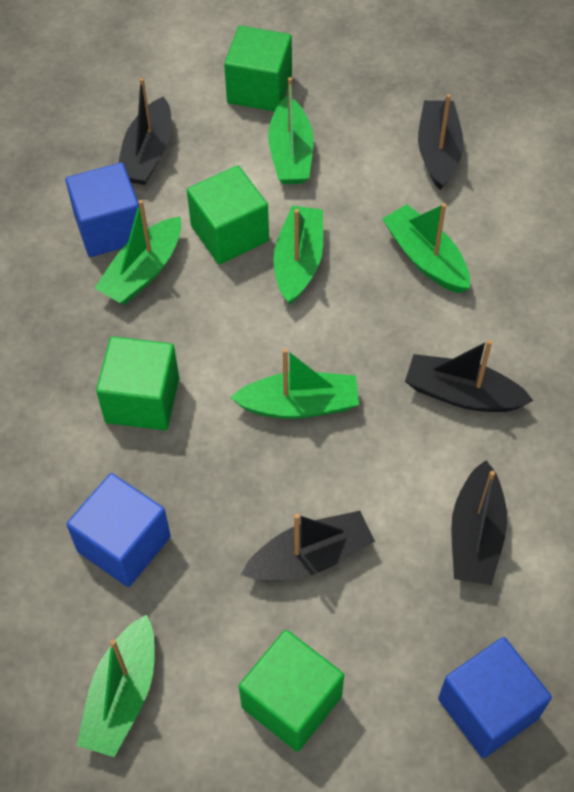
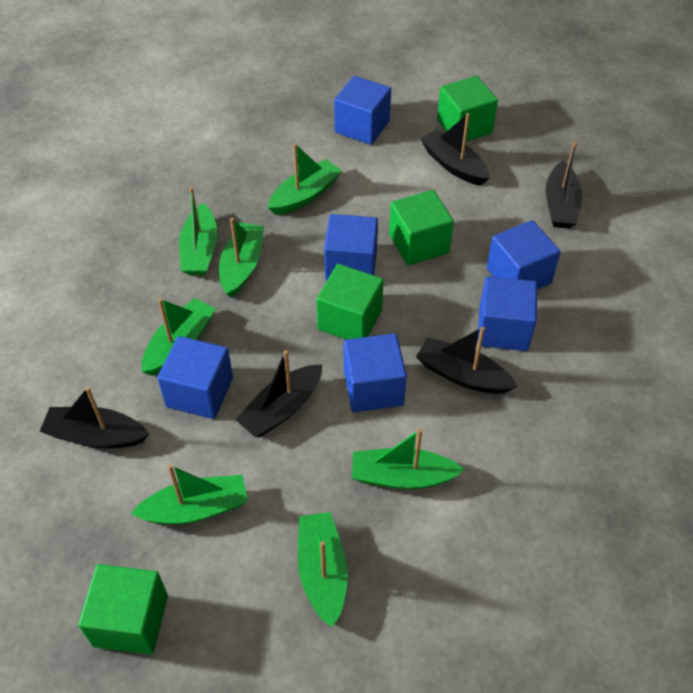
blue cube: [65,162,139,257] [66,473,171,587] [438,637,552,758] = 3 -> [157,336,233,419] [324,214,378,281] [334,76,391,145] [344,333,407,412] [477,276,537,351] [487,220,560,289] = 6
green boat: [77,615,155,757] [95,200,181,304] [230,348,359,419] [268,77,313,184] [273,206,323,304] [382,203,470,293] = 6 -> [130,464,248,524] [142,298,216,376] [179,187,217,275] [219,218,264,298] [268,143,342,215] [298,512,348,627] [352,429,465,489] = 7

